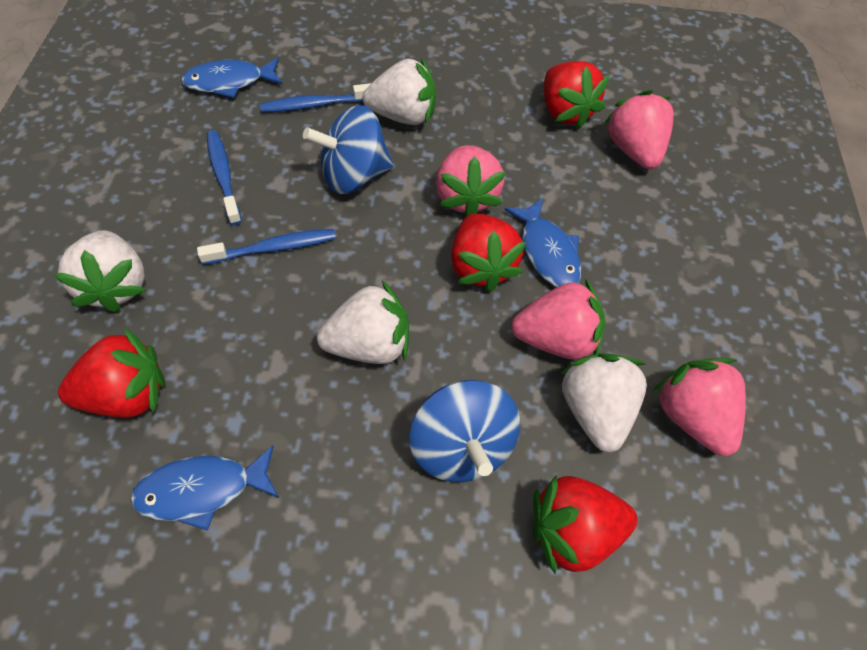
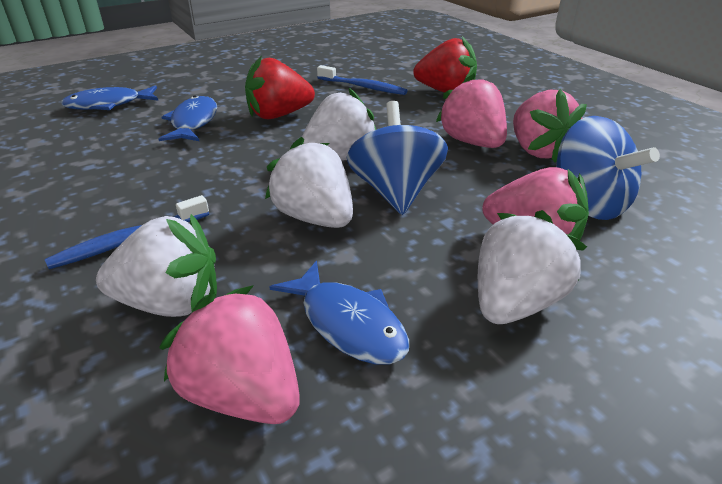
blue toothbrush: [197,229,336,264] [207,130,242,225] [260,83,371,112] = 3 -> [45,195,209,269] [317,65,408,95] = 2
red strawberry: [58,328,166,418] [451,214,526,292] [533,475,638,574] [544,61,609,129] = 4 -> [245,56,315,119] [413,36,477,93] = 2

